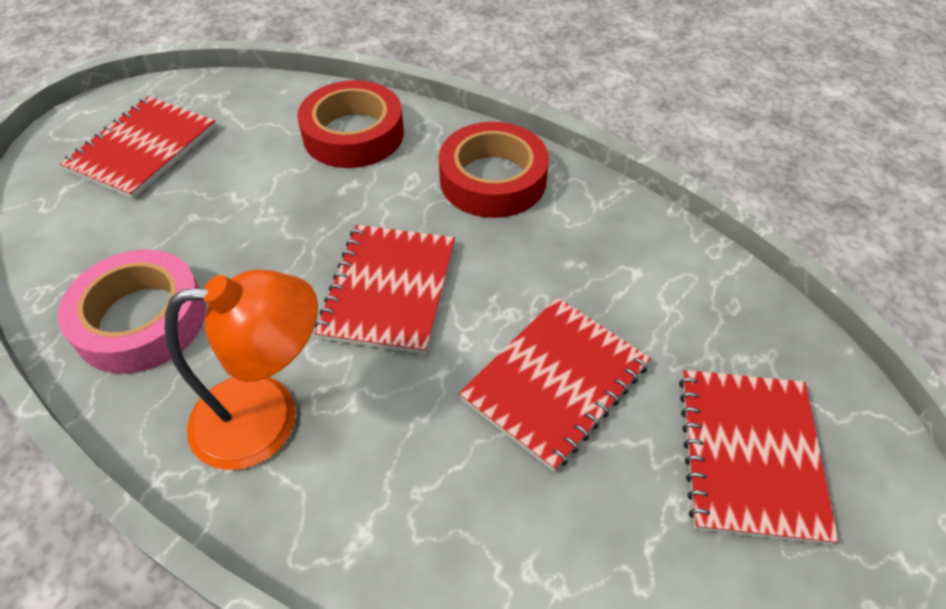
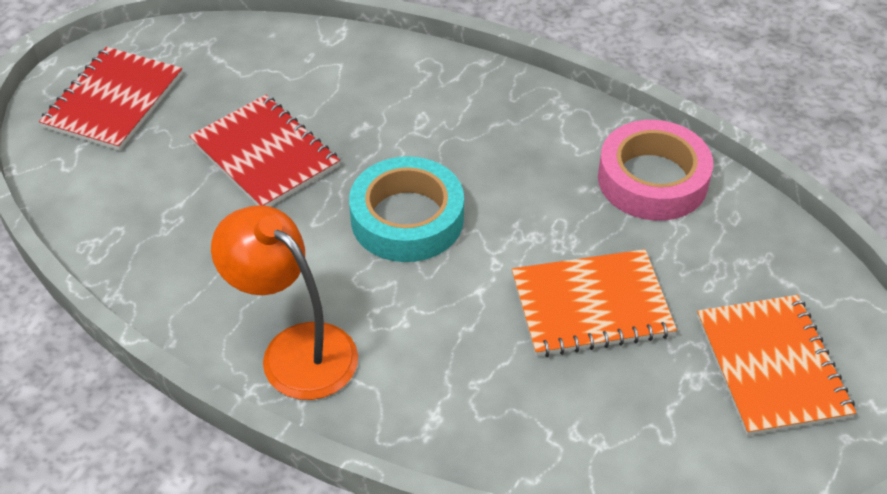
orange notebook: none = 0 -> [512,249,677,357] [697,295,856,436] = 2
red notebook: [60,96,216,199] [314,225,455,354] [459,297,651,472] [679,370,838,545] = 4 -> [39,47,182,151] [189,95,340,206] = 2
red tape: [297,80,404,168] [439,122,549,218] = 2 -> none = 0
turquoise tape: none = 0 -> [349,156,464,262] = 1

